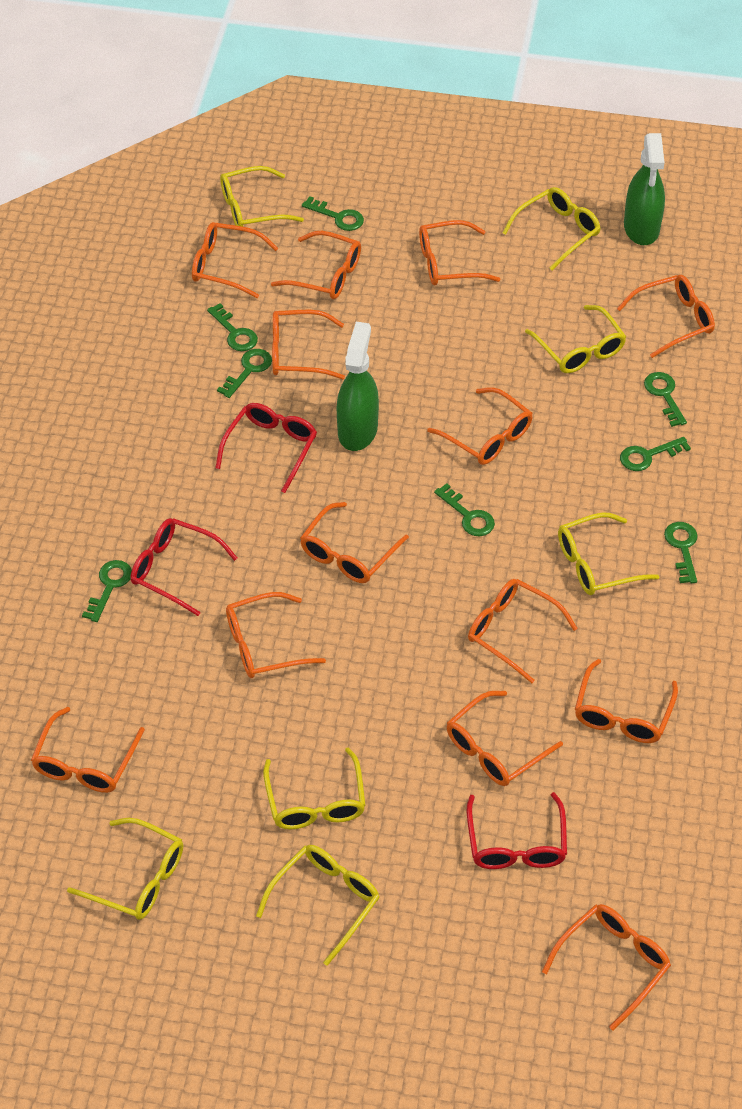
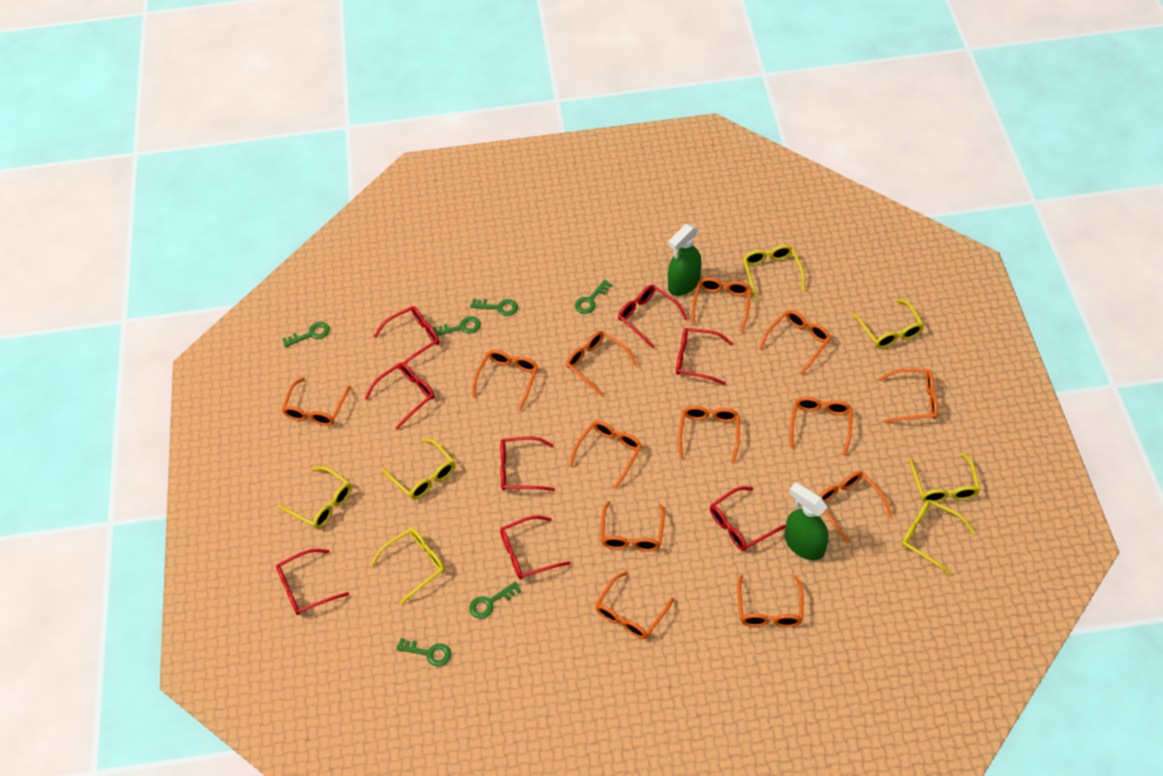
green key: [82,560,132,622] [207,303,258,351] [217,349,272,398] [302,196,364,231] [434,483,495,536] [620,437,691,471] [644,372,687,427] [664,522,698,583] = 8 -> [282,322,330,347] [396,638,451,666] [433,316,481,336] [469,582,521,618] [470,299,518,316] [575,280,613,314] = 6
red glasses: [131,518,237,616] [215,403,317,493] [467,792,567,869] = 3 -> [276,549,349,615] [365,362,435,430] [374,306,439,370] [500,437,555,491] [500,515,571,579] [618,285,688,349] [676,328,733,385] [710,487,786,551] = 8

